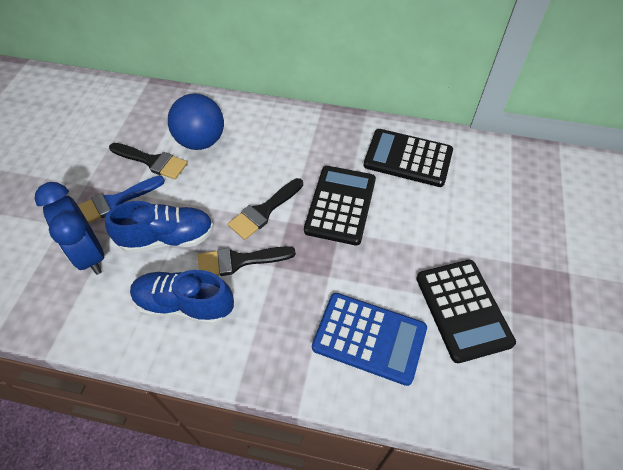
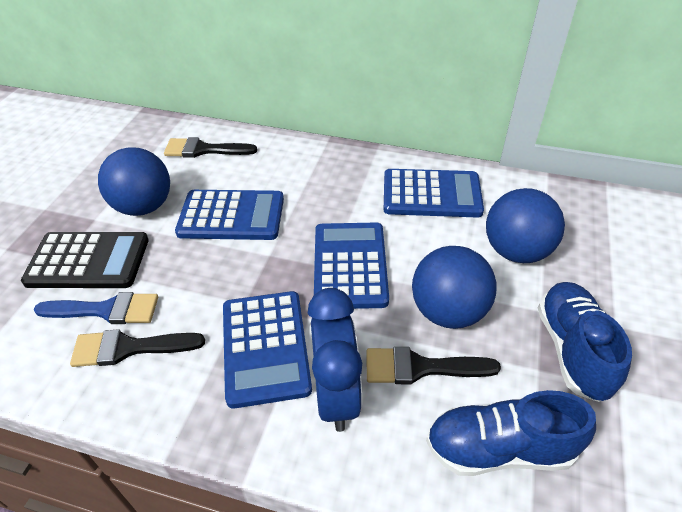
black calculator: [304,166,376,245] [364,129,453,187] [416,260,516,363] = 3 -> [21,232,149,288] = 1
blue ball: [168,94,224,150] = 1 -> [98,147,170,216] [412,246,496,329] [486,188,565,263] = 3
blue calculator: [312,293,427,386] = 1 -> [175,190,284,240] [223,291,312,409] [314,223,389,309] [384,169,484,218] = 4

